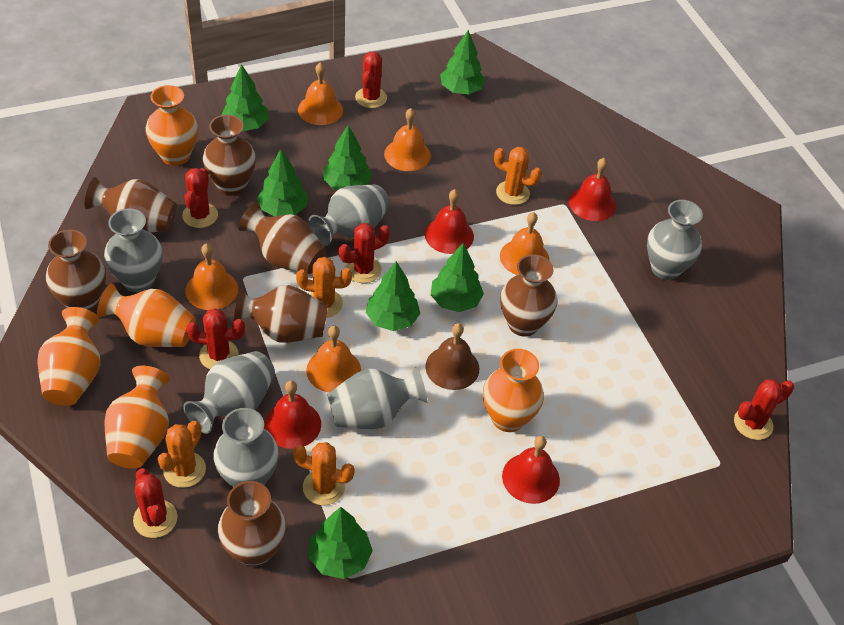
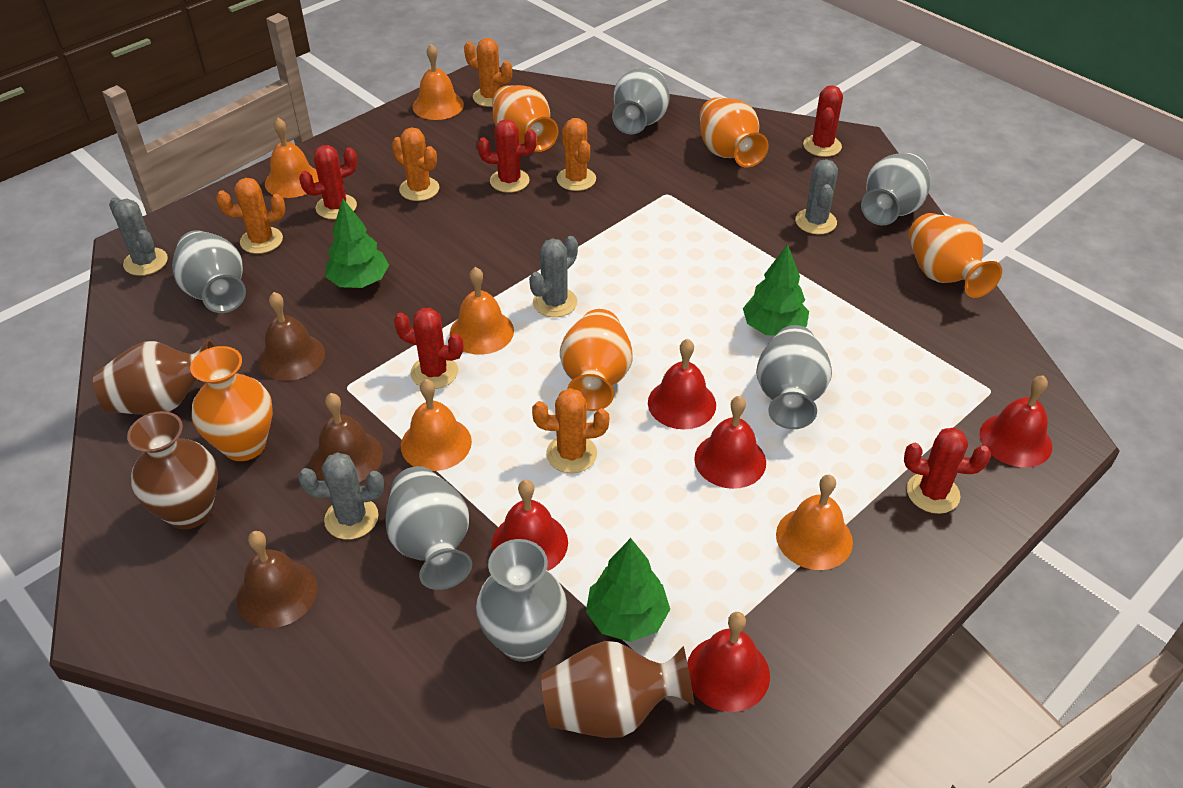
brown bell: [425,323,479,390] = 1 -> [236,531,317,628] [258,292,325,381] [311,393,383,482] = 3
brown vase: [46,230,106,311] [84,177,177,233] [202,115,256,196] [218,481,286,567] [233,285,328,343] [238,202,326,274] [500,254,557,337] = 7 -> [93,338,215,415] [127,411,218,529] [541,641,695,738] = 3
green tree: [222,64,269,131] [257,149,308,216] [309,507,373,579] [323,125,372,190] [366,261,420,331] [431,243,484,312] [440,30,485,94] = 7 -> [325,199,389,288] [586,538,670,642] [743,244,809,336] = 3
grey cactus: none = 0 -> [109,197,168,276] [298,452,384,540] [529,236,578,317] [795,159,838,234] = 4
orange cactus: [158,421,206,488] [293,442,355,505] [296,257,352,318] [494,147,542,205] = 4 -> [216,178,285,254] [392,127,439,201] [464,38,512,107] [532,388,609,473] [557,118,596,191] = 5
red bell: [264,380,321,449] [425,189,474,254] [502,436,560,504] [569,158,616,221] = 4 -> [492,480,568,571] [648,339,716,429] [687,612,770,712] [694,396,766,489] [980,375,1052,467] = 5
red cactus: [133,468,177,538] [182,168,218,228] [186,308,245,369] [339,223,390,283] [355,51,387,108] [734,379,794,440] = 6 -> [299,145,358,219] [394,308,464,389] [478,119,537,193] [803,85,843,157] [904,428,991,514] = 5

